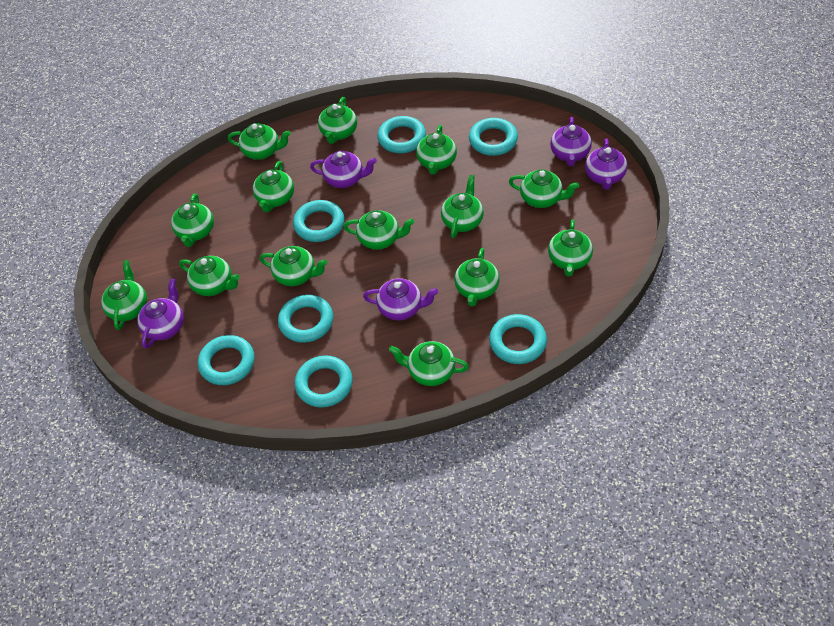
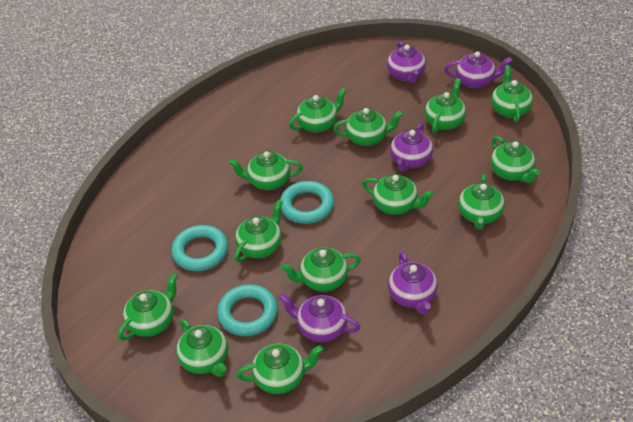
green teapot: [101,260,147,330] [171,193,214,247] [179,256,240,296] [228,123,291,160] [253,161,294,212] [259,246,328,286] [318,97,357,144] [344,210,414,250] [389,341,469,386] [416,125,457,175] [441,175,484,238] [454,248,500,307] [509,169,579,208] [548,219,593,277] = 14 -> [118,273,178,341] [176,319,228,377] [229,151,303,190] [234,200,283,262] [236,343,323,394] [281,247,361,292] [289,88,347,133] [333,108,403,146] [362,174,434,215] [424,78,466,133] [458,174,505,230] [490,136,540,183] [491,65,533,122] = 13
turquoise ring: [198,335,255,385] [278,295,333,343] [293,200,344,242] [295,356,353,408] [378,116,426,153] [469,118,518,156] [489,314,547,364] = 7 -> [171,225,228,271] [217,284,278,336] [280,181,334,224] = 3

